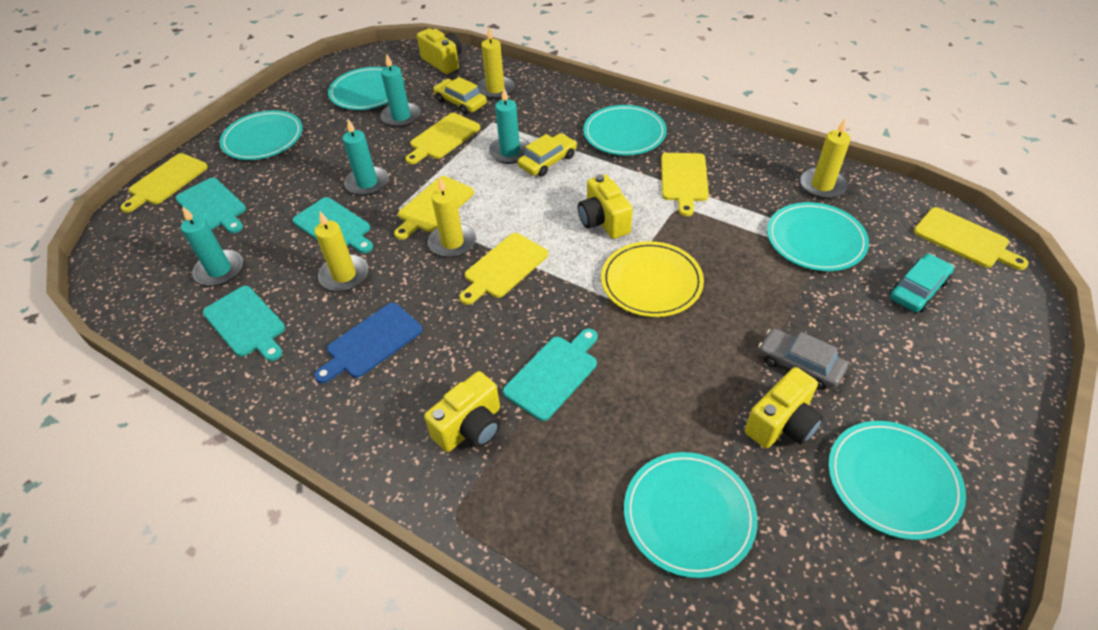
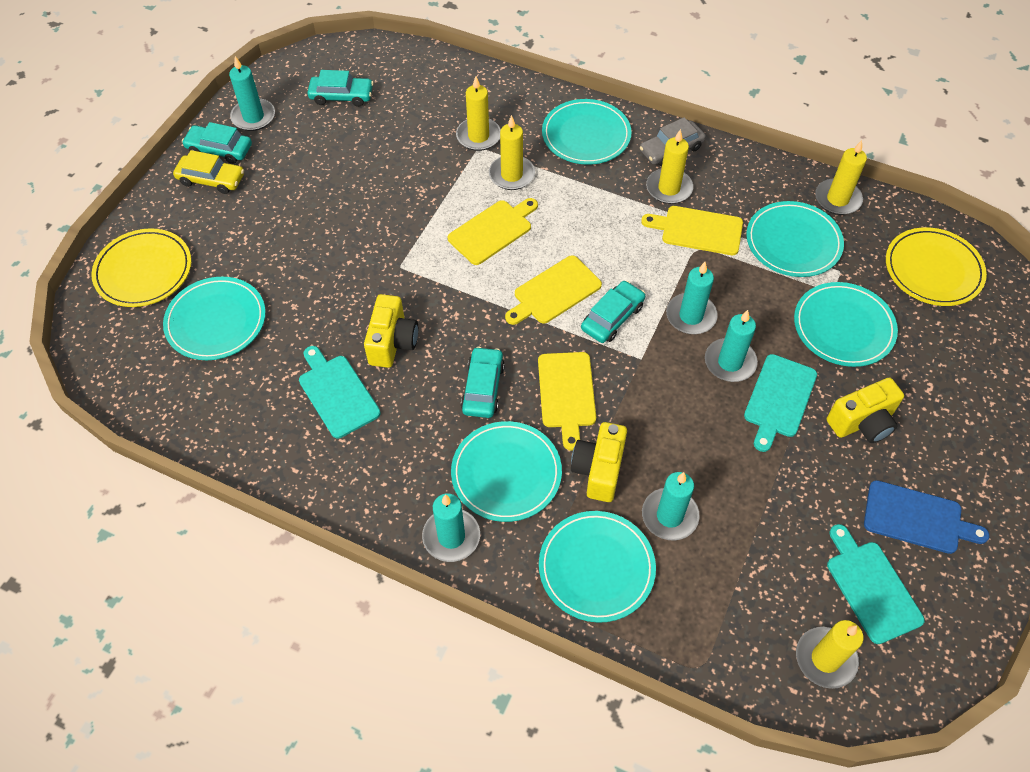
turquoise candle: [181,207,243,286] [343,119,389,196] [381,53,421,127] [489,88,530,164] = 4 -> [229,56,275,131] [422,493,480,562] [642,472,700,540] [666,262,718,334] [705,310,758,382] = 5
turquoise car: [890,254,954,312] = 1 -> [182,122,252,164] [308,70,374,107] [461,347,505,418] [581,281,645,343] = 4
turquoise cutting board: [175,178,246,233] [203,286,285,361] [292,197,373,253] [503,329,598,421] = 4 -> [299,346,381,439] [744,354,817,452] [827,524,925,644] = 3
yellow camera: [417,28,462,74] [424,371,500,452] [578,174,633,239] [745,367,823,448] = 4 -> [364,294,418,368] [571,422,627,502] [827,378,904,443] = 3
yellow candle: [314,211,368,292] [428,178,476,258] [477,27,515,99] [800,119,851,199] = 4 -> [456,76,501,151] [489,115,535,190] [646,129,693,204] [796,620,863,689] [815,140,867,215] = 5
yellow car: [433,77,487,114] [518,133,577,177] = 2 -> [173,150,244,194] = 1
yellow cutting board: [121,153,208,213] [394,176,474,240] [405,113,480,164] [460,233,548,305] [661,153,709,216] [914,207,1029,270] = 6 -> [447,198,538,265] [505,255,602,325] [538,352,596,451] [641,206,743,255] = 4
yellow plate: [601,241,704,317] = 1 -> [91,228,191,307] [886,227,987,306] = 2

